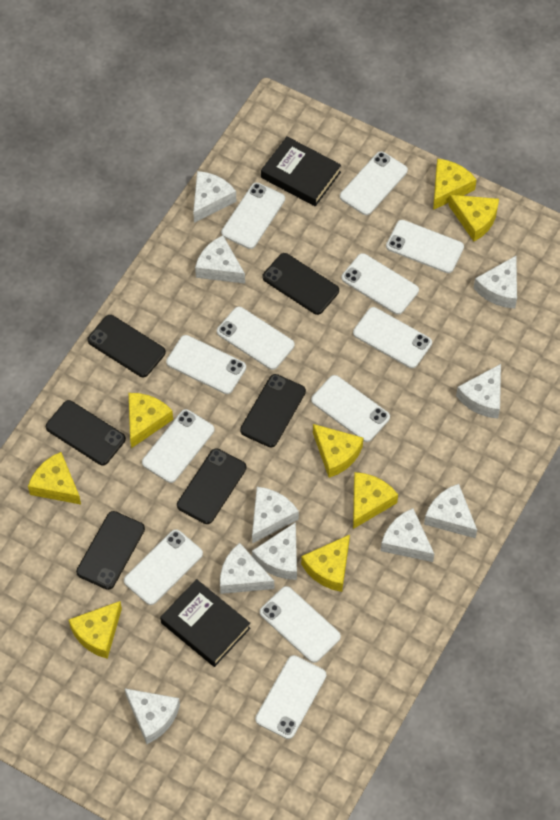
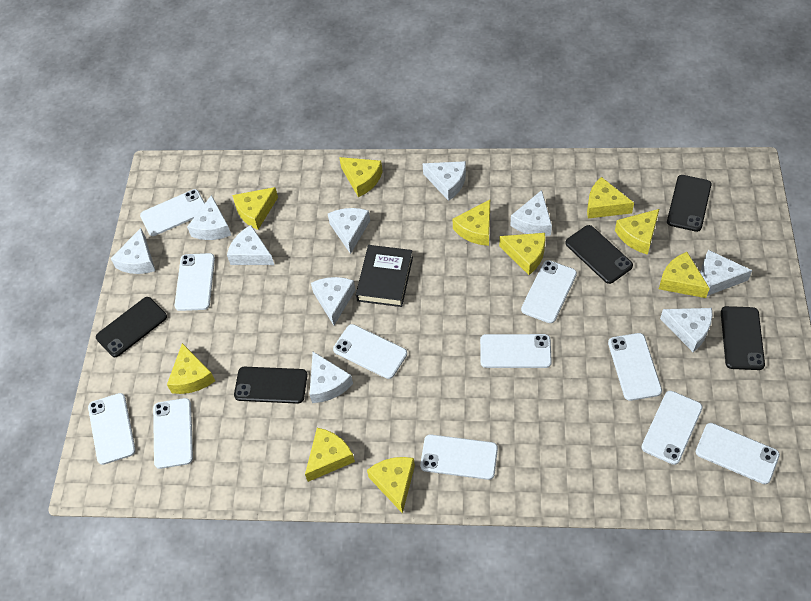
black book: [160,579,251,667] [261,136,341,206] = 2 -> [356,245,413,307] = 1
black phone: [46,400,126,465] [76,511,145,590] [87,315,166,377] [177,448,247,524] [240,374,306,448] [262,253,339,315] = 6 -> [96,297,167,357] [234,367,308,404] [565,225,633,284] [667,175,711,232] [721,306,765,370] = 5
white phone: [124,529,203,605] [142,409,214,483] [166,335,246,394] [217,307,295,370] [221,183,285,249] [255,655,326,739] [260,586,341,663] [311,375,390,442] [340,151,408,215] [342,253,419,315] [353,307,432,368] [386,220,464,273] = 12 -> [88,393,136,465] [140,189,205,236] [153,398,193,469] [175,253,215,311] [333,324,407,379] [420,434,498,480] [480,334,552,368] [521,260,577,323] [608,333,662,401] [642,391,703,465] [696,423,780,484] = 11
yellow cheese: [28,452,81,504] [69,601,122,659] [129,393,173,448] [301,535,350,592] [313,424,363,478] [353,472,398,529] [433,159,477,210] [448,195,499,241] = 8 -> [167,343,215,394] [232,187,278,230] [305,428,355,482] [339,157,383,197] [367,457,415,514] [453,200,490,246] [499,233,545,275] [587,177,634,218] [615,209,659,255] [659,252,710,298] = 10

